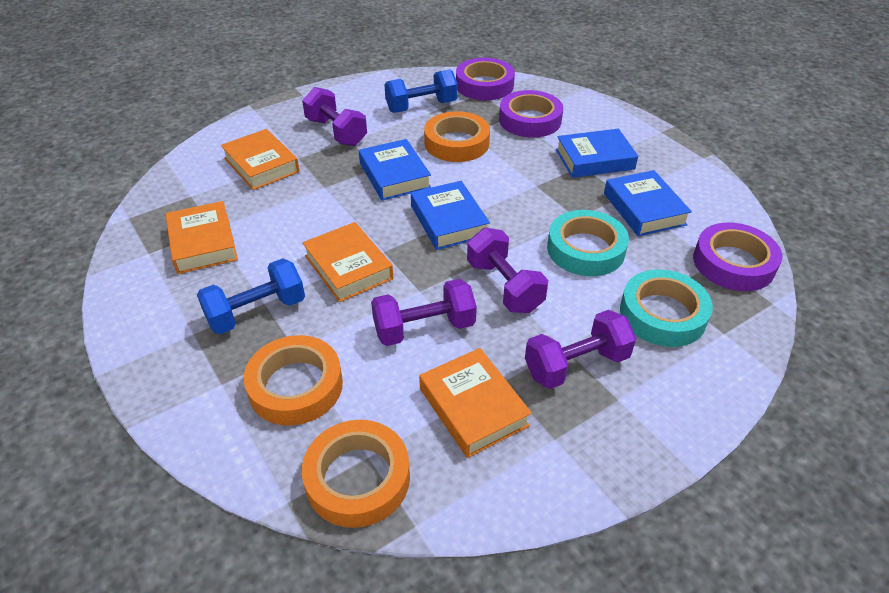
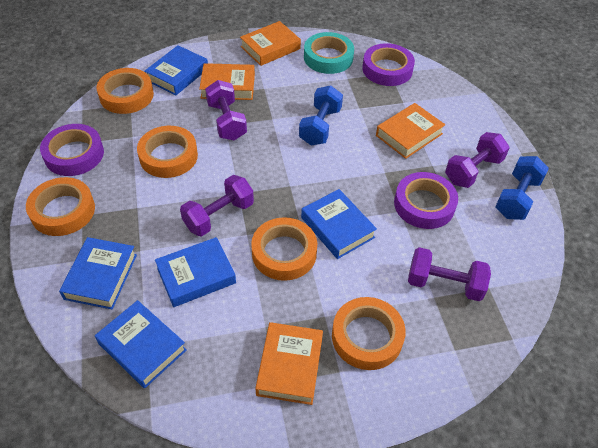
blue book: [359,139,431,201] [411,181,490,250] [556,129,638,178] [604,170,692,236] = 4 -> [59,237,137,309] [95,300,187,388] [144,45,208,95] [155,237,236,307] [301,189,377,259] = 5
orange tape: [244,335,343,425] [302,420,410,528] [424,111,490,162] = 3 -> [26,177,95,236] [97,68,154,114] [137,126,198,178] [251,217,317,281] [332,297,406,370] = 5
turquoise tape: [547,210,629,276] [620,269,713,347] = 2 -> [304,32,354,74] = 1

